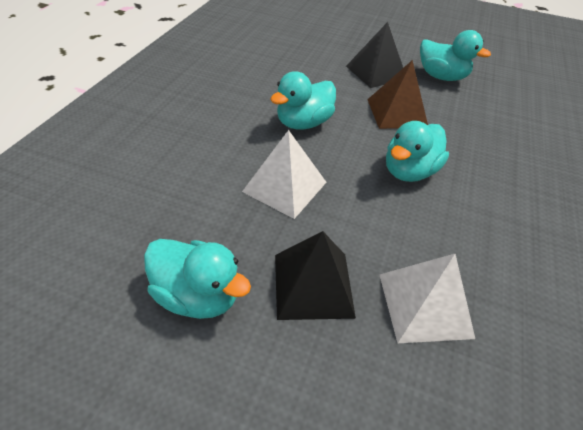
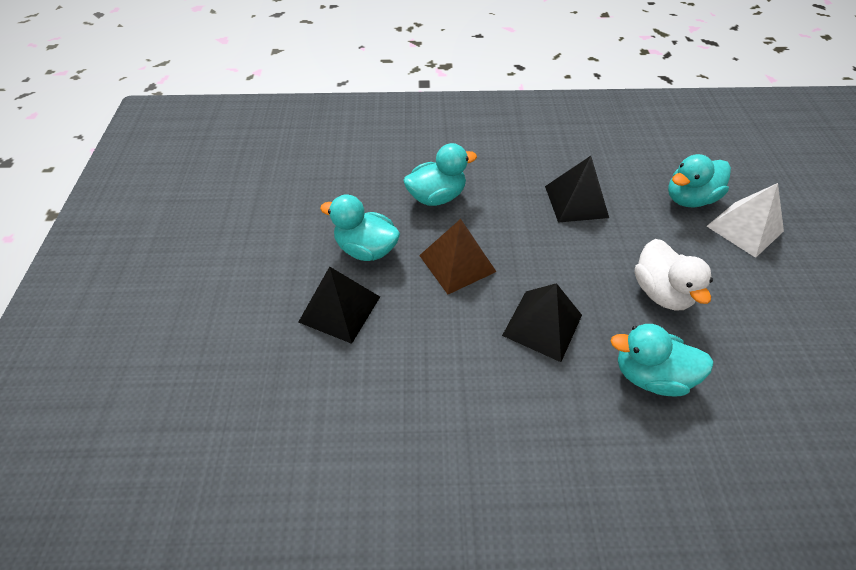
black pyramid: [275,231,356,320] [346,22,403,88] = 2 -> [299,267,380,344] [502,283,582,362] [545,156,609,223] = 3
white duck: none = 0 -> [634,239,713,311] = 1
white pyramid: [242,130,326,219] [379,254,475,343] = 2 -> [707,183,784,258] = 1

